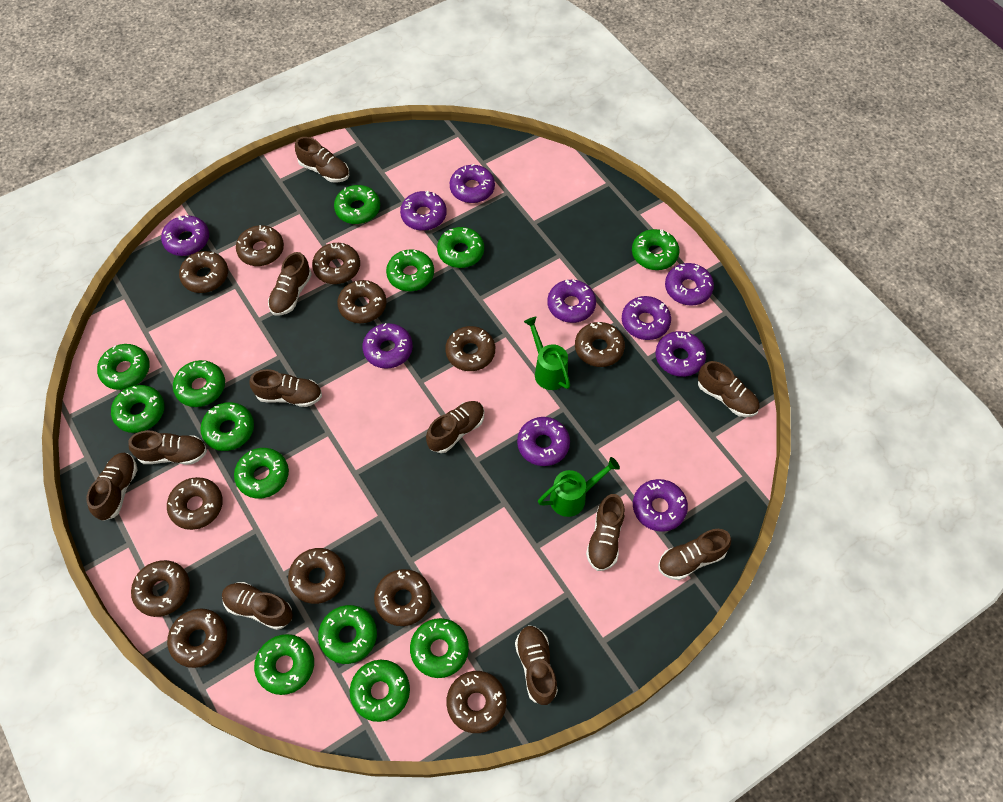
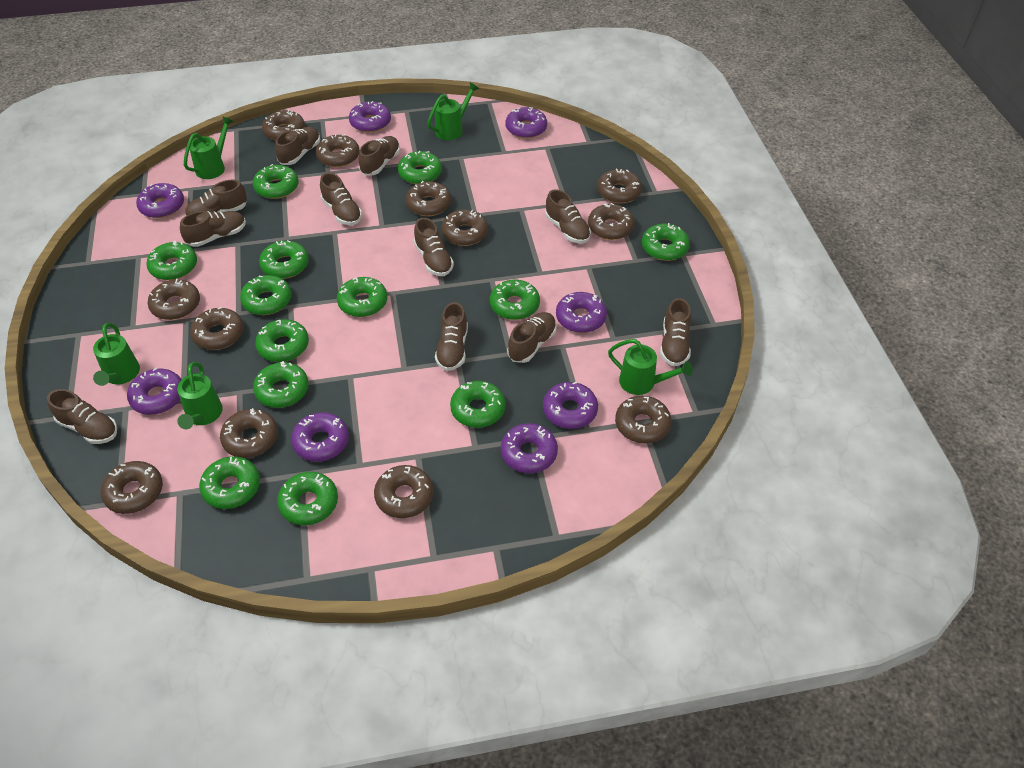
green watering can: [524,317,570,390] [538,457,620,517] = 2 -> [93,323,140,386] [177,362,223,429] [184,116,234,179] [427,82,479,140] [608,339,693,395] = 5
purple donut: [161,215,209,256] [362,323,413,369] [400,191,447,231] [450,164,495,203] [517,417,570,466] [547,280,596,323] [622,296,671,340] [633,479,688,532] [655,331,706,377] [665,263,714,306] = 10 -> [127,368,182,415] [136,183,184,218] [291,412,349,462] [349,101,391,132] [501,423,558,473] [505,107,547,138] [543,382,598,429] [556,292,607,333] = 8

